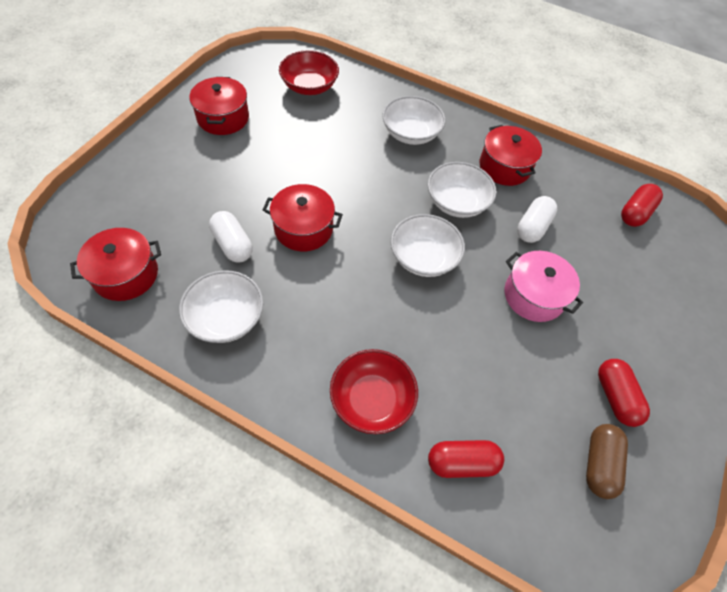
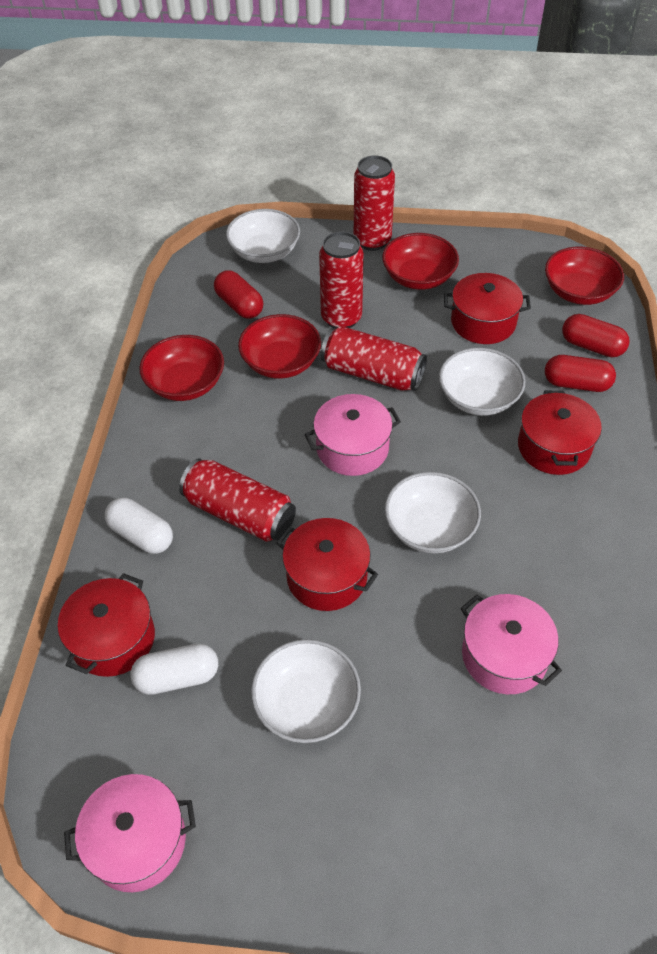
brown capsule: [586,424,628,499] = 1 -> none = 0
pink pot: [504,251,583,322] = 1 -> [64,774,196,892] [305,394,401,476] [461,594,562,694] = 3
red bowl: [279,50,339,95] [330,349,418,434] = 2 -> [139,335,224,401] [238,314,321,379] [382,233,459,289] [545,247,624,305] = 4
red can: none = 0 -> [179,458,296,542] [319,231,364,329] [321,326,427,391] [354,155,395,251] = 4

